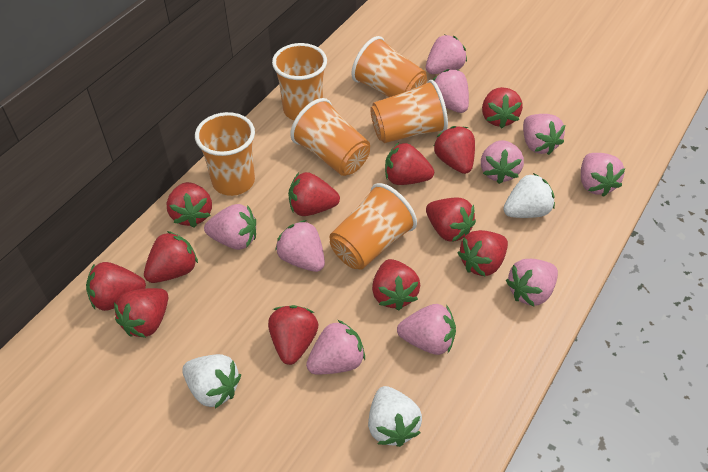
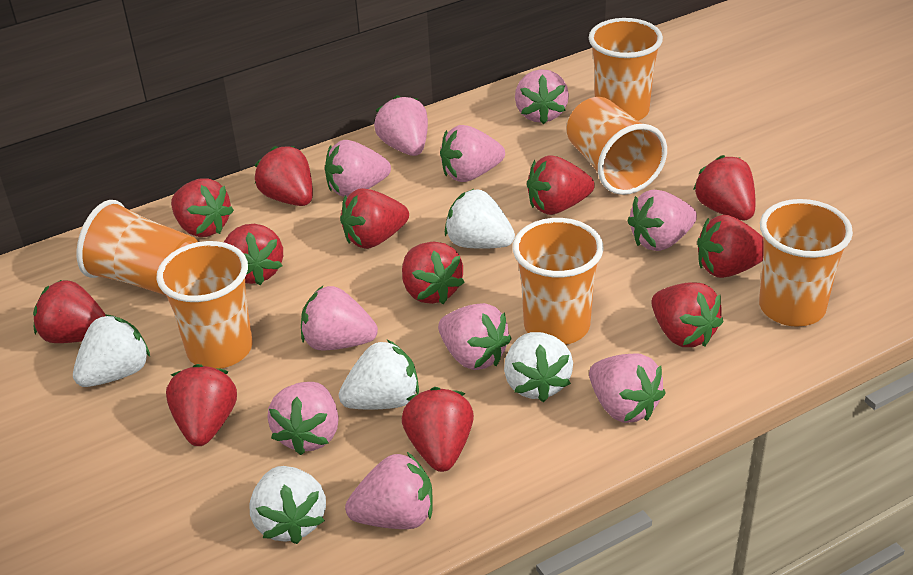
white strawberry: [182,354,241,408] [368,386,422,447] [503,173,555,218] = 3 -> [73,314,150,387] [249,466,326,544] [339,340,419,409] [445,189,515,249] [504,332,573,402] = 5

